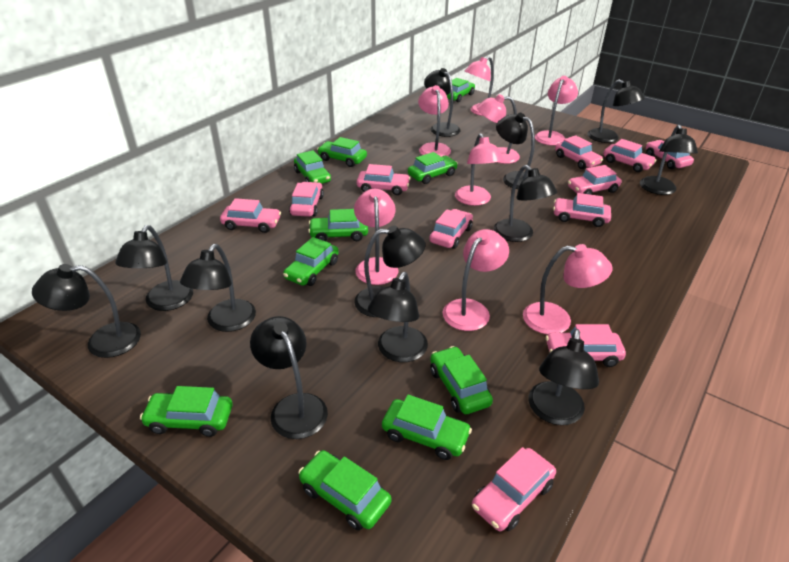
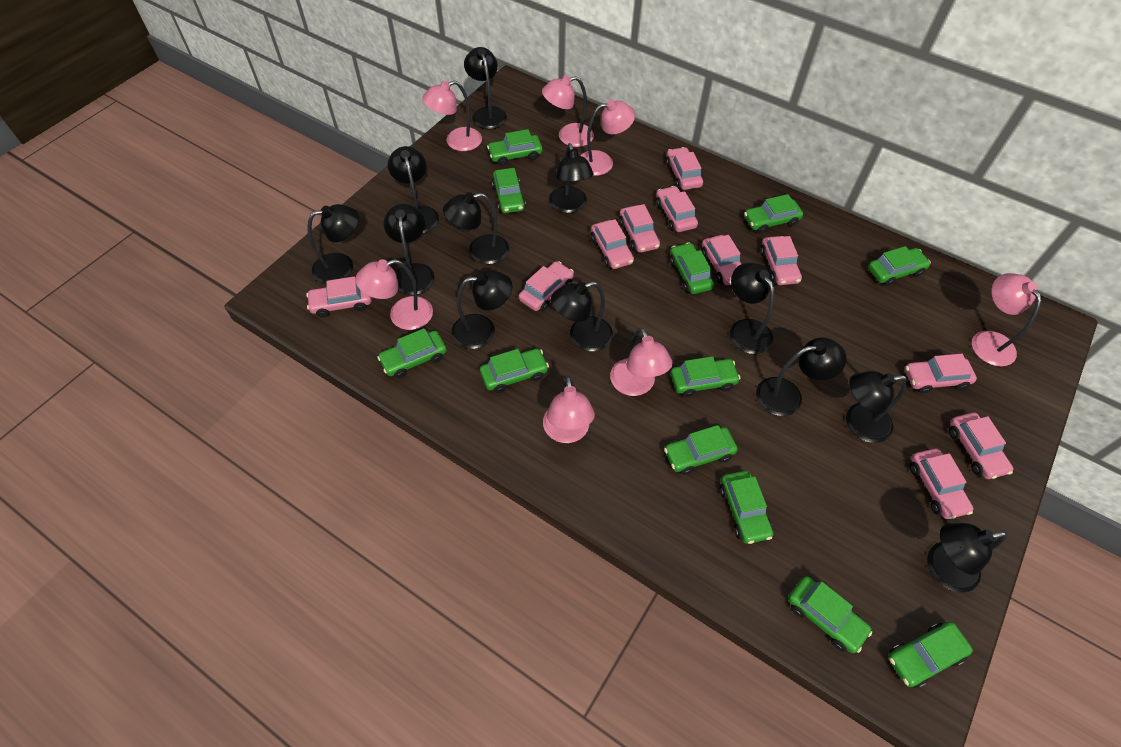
green car: [140,386,232,437] [283,237,339,286] [294,150,331,184] [298,450,391,530] [308,209,368,241] [317,137,367,167] [382,394,472,460] [408,152,458,184] [430,346,493,414] [447,78,475,102] = 10 -> [377,328,447,378] [480,348,549,393] [487,129,543,166] [492,168,526,214] [664,425,738,475] [670,242,714,294] [671,356,741,397] [720,471,773,544] [744,194,803,234] [788,576,872,653] [868,246,931,286] [888,622,973,688] = 12
pink lamp: [354,189,398,285] [418,85,451,157] [443,229,509,331] [455,133,504,206] [465,57,494,116] [477,94,520,164] [523,244,612,334] [535,76,578,146] = 8 -> [355,259,433,330] [422,80,482,151] [542,75,594,147] [543,376,595,443] [580,100,635,176] [610,328,673,396] [972,273,1042,366] = 7

